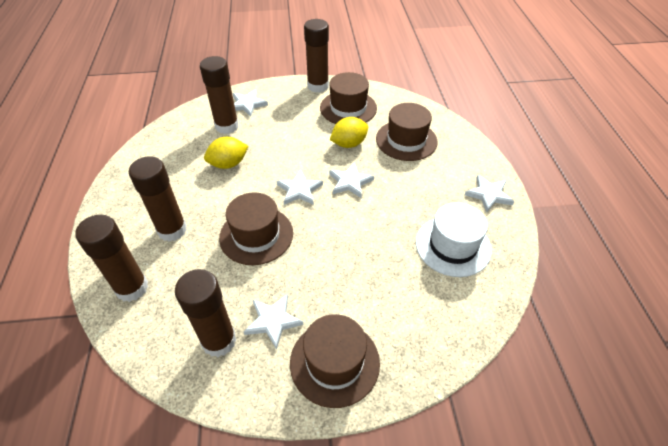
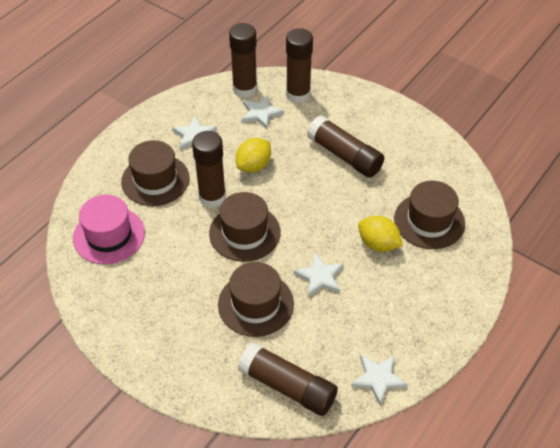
pink hat: none = 0 -> [73,195,145,264] = 1
white hat: [416,203,492,277] = 1 -> none = 0
white star: [233,90,268,117] [244,294,303,349] [276,169,323,205] [329,163,374,198] [465,175,514,212] = 5 -> [172,116,217,150] [241,95,284,129] [293,253,344,297] [351,355,408,405] = 4

